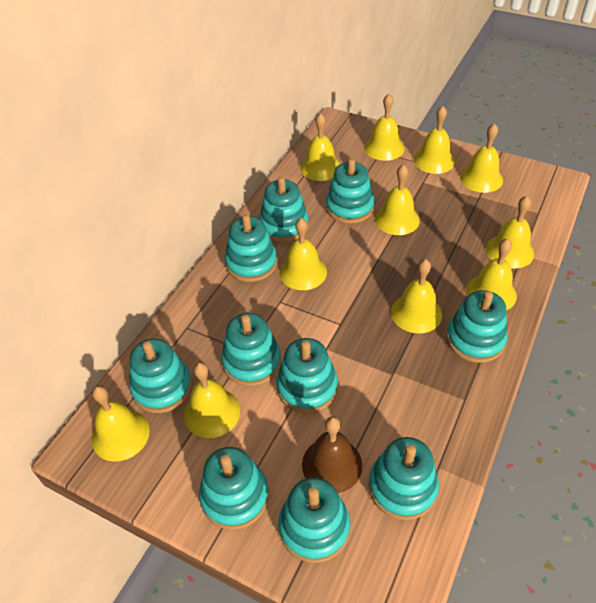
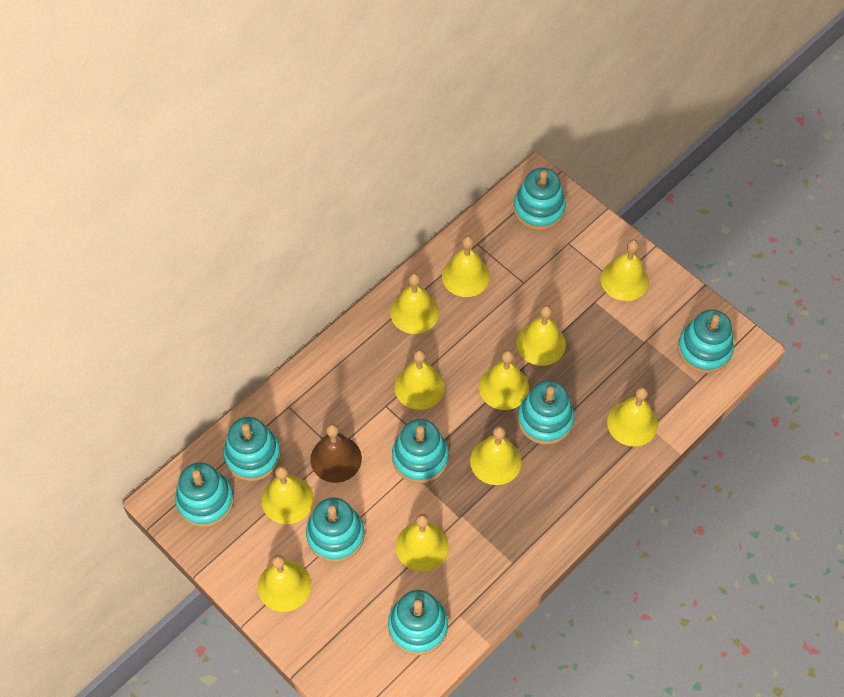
turquoise stacking toy: [129,338,192,413] [199,447,269,530] [221,313,281,386] [225,214,277,282] [259,177,309,243] [276,338,338,413] [279,477,350,563] [326,158,374,224] [369,437,439,520] [446,290,508,363] = 10 -> [175,462,234,527] [223,417,281,481] [306,497,365,562] [388,590,448,655] [392,419,449,483] [514,168,566,230] [518,380,574,445] [678,310,734,373] = 8

